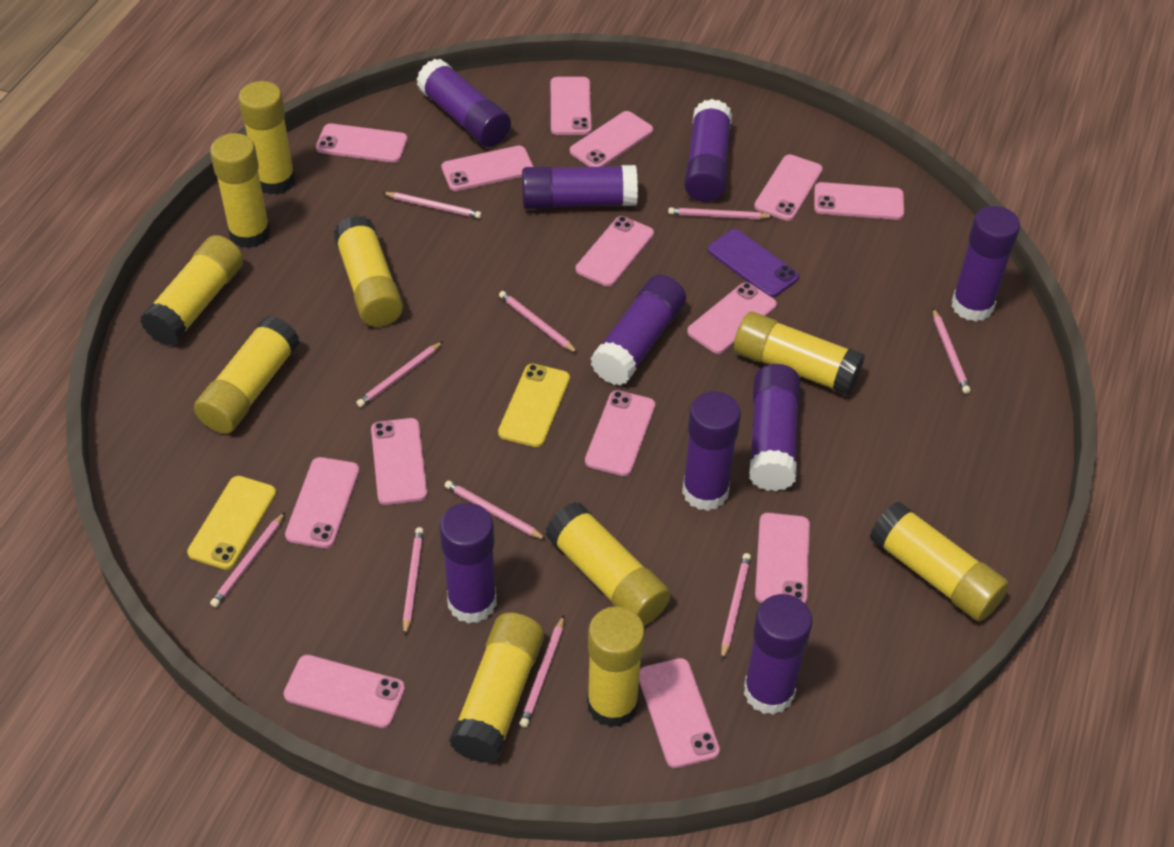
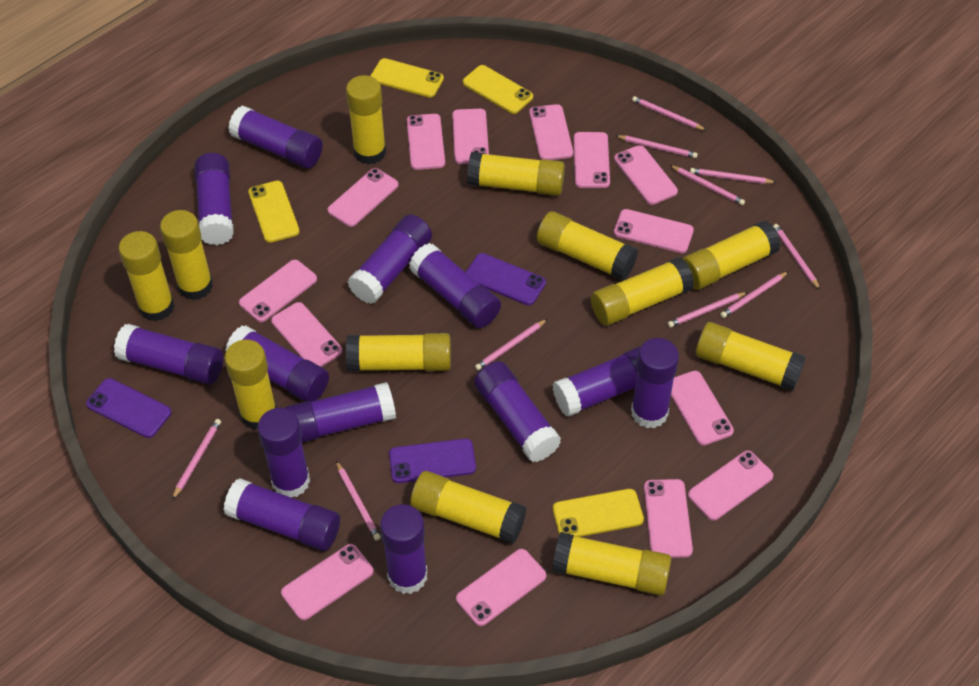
purple glue stick: [417,59,511,147] [439,503,497,624] [522,165,638,209] [590,275,686,386] [682,392,741,511] [684,99,732,202] [744,594,813,715] [749,364,800,491] [952,206,1020,322] = 9 -> [114,324,223,385] [194,153,234,245] [223,478,340,551] [225,325,329,402] [228,106,323,168] [257,408,310,498] [285,382,396,443] [348,215,432,304] [380,504,428,594] [409,243,501,328] [474,361,561,462] [553,346,641,417] [631,338,679,428] = 13
purple phone: [708,229,799,297] = 1 -> [86,378,171,438] [389,438,476,483] [466,253,546,305] = 3
yellow glue stick: [140,235,244,346] [194,316,300,434] [210,133,271,248] [238,81,296,195] [334,215,403,327] [449,613,544,763] [546,502,671,626] [587,606,645,728] [734,312,865,396] [870,501,1009,621] = 10 -> [119,231,175,321] [160,210,213,300] [224,340,277,430] [346,75,386,165] [346,333,451,372] [410,471,526,544] [467,152,565,196] [537,211,638,281] [552,532,671,596] [591,257,694,326] [683,220,781,290] [696,322,806,391] = 12
yellow phone: [187,476,276,570] [498,364,570,447] = 2 -> [248,181,300,243] [371,58,444,97] [463,65,533,114] [553,489,644,537] = 4

